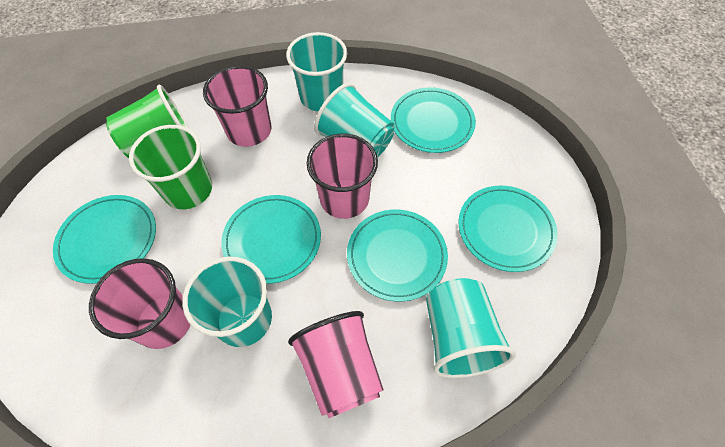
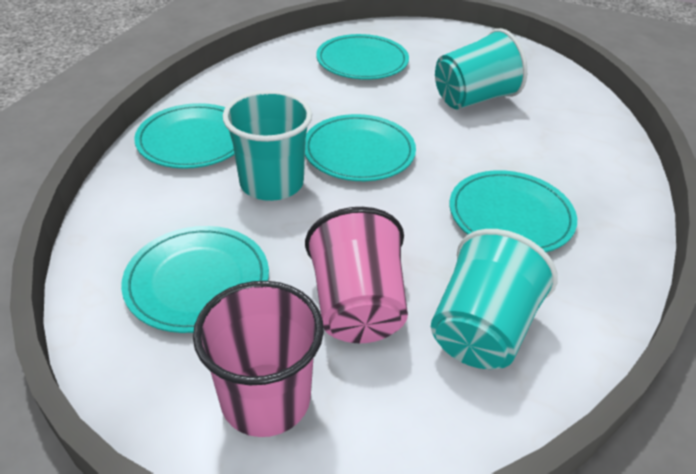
green cup: [106,85,189,158] [129,125,212,209] = 2 -> none = 0
pink cup: [89,258,190,349] [203,65,272,147] [288,311,384,418] [307,133,378,219] = 4 -> [193,281,324,437] [305,207,408,343] = 2
turquoise cup: [182,257,272,347] [286,32,347,111] [314,83,394,158] [426,278,516,378] = 4 -> [223,90,312,201] [431,229,558,369] [435,28,527,110] = 3

